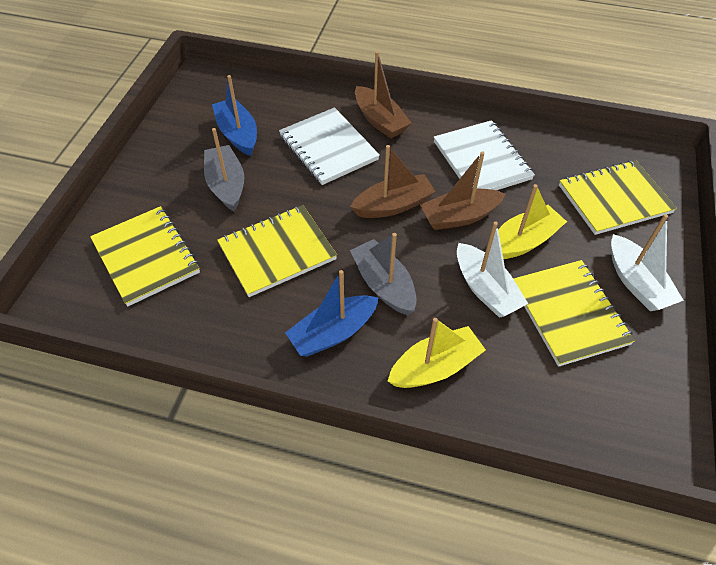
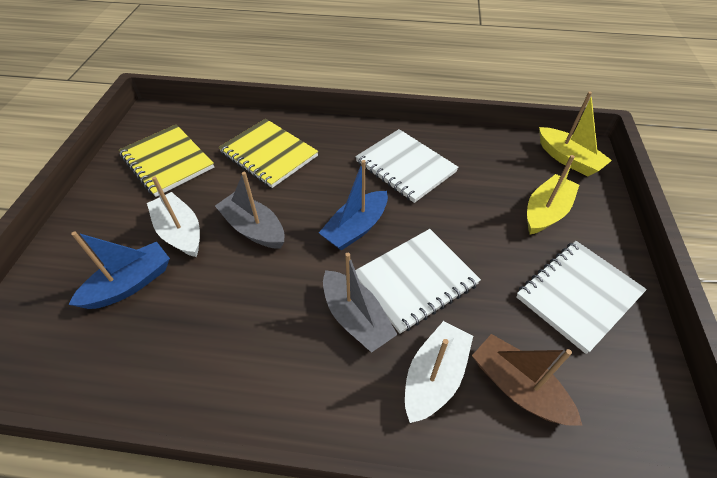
brown boat: [350,145,436,218] [355,51,411,139] [420,151,506,230] = 3 -> [472,334,583,426] = 1
white notebook: [279,107,380,185] [434,120,535,190] = 2 -> [355,129,459,203] [355,229,481,334] [516,241,647,354] = 3
yellow notebook: [90,206,200,307] [217,205,337,297] [513,260,635,367] [559,160,677,235] = 4 -> [119,124,214,197] [219,119,318,188] = 2

